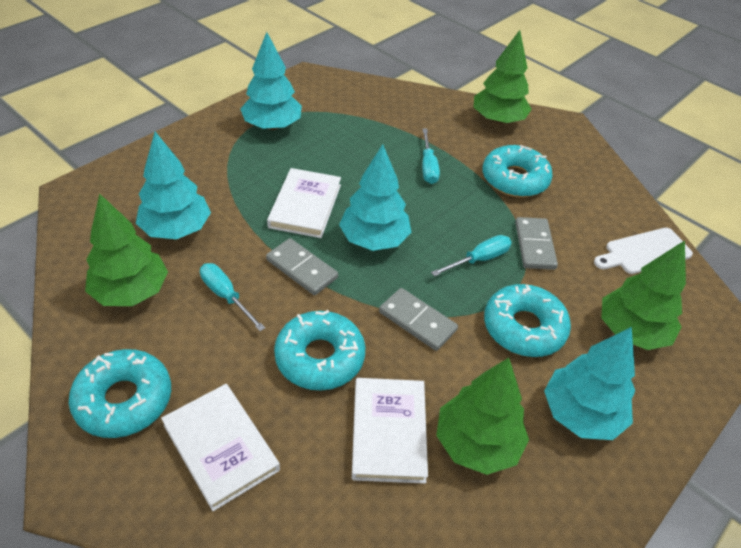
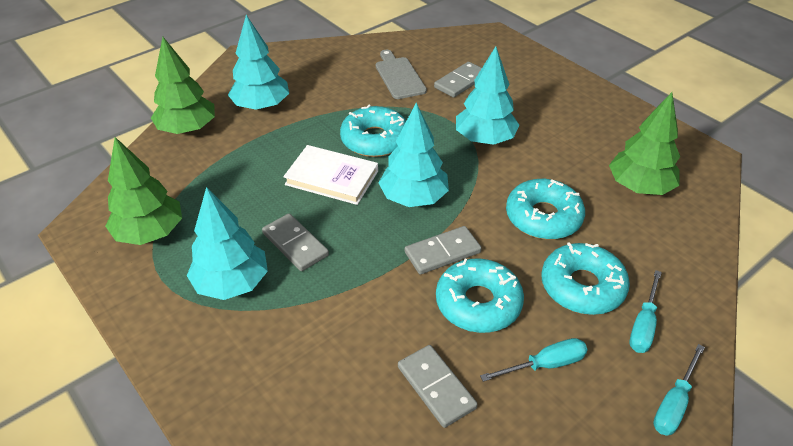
green tree: [85,193,168,306] [436,358,529,475] [474,30,532,124] [601,240,686,350] = 4 -> [105,137,182,245] [151,37,215,134] [609,92,680,195] = 3
grey cutting board: none = 0 -> [376,50,427,99] = 1
grey domino: [266,238,338,295] [379,288,458,351] [515,217,558,270] = 3 -> [262,214,329,271] [398,345,478,428] [405,226,482,274] [434,62,482,98] = 4
white book: [161,384,280,511] [267,168,341,238] [352,378,428,484] = 3 -> [283,145,378,205] = 1
white cutting board: [594,228,693,274] = 1 -> none = 0

